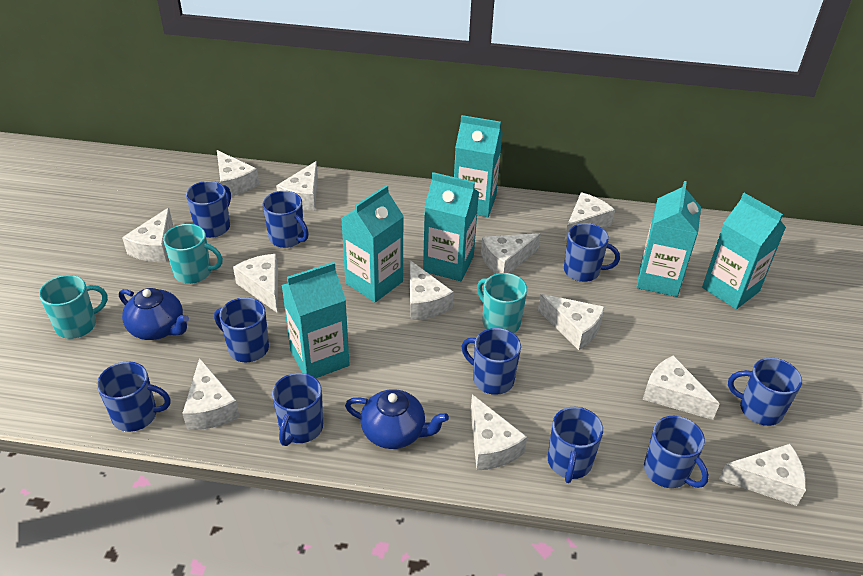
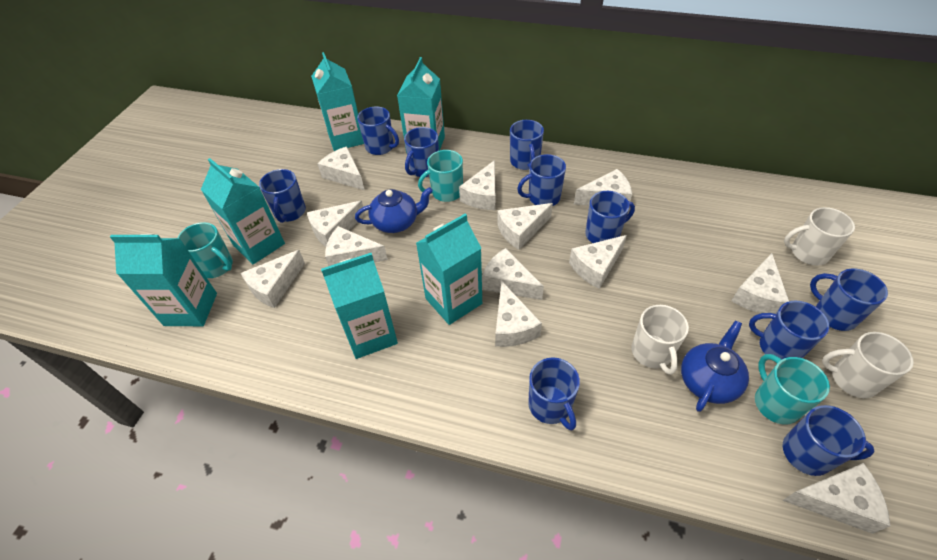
white mug: none = 0 -> [631,305,689,375] [784,207,855,266] [822,332,914,398] = 3

